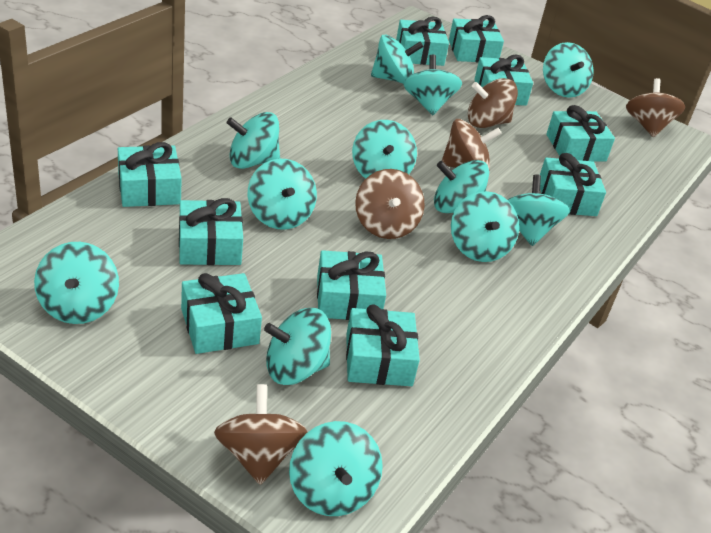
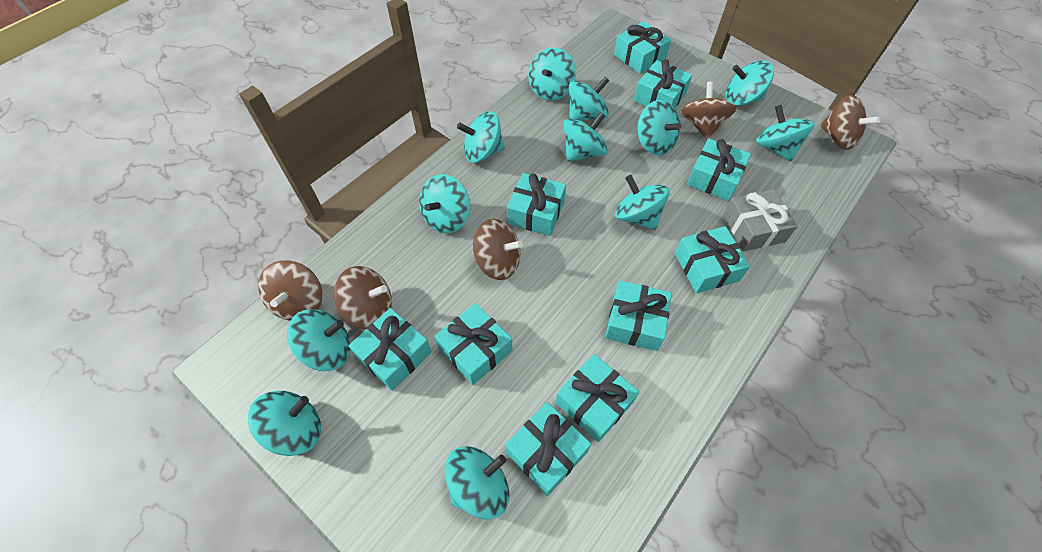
grey gift: none = 0 -> [723,189,798,251] = 1

